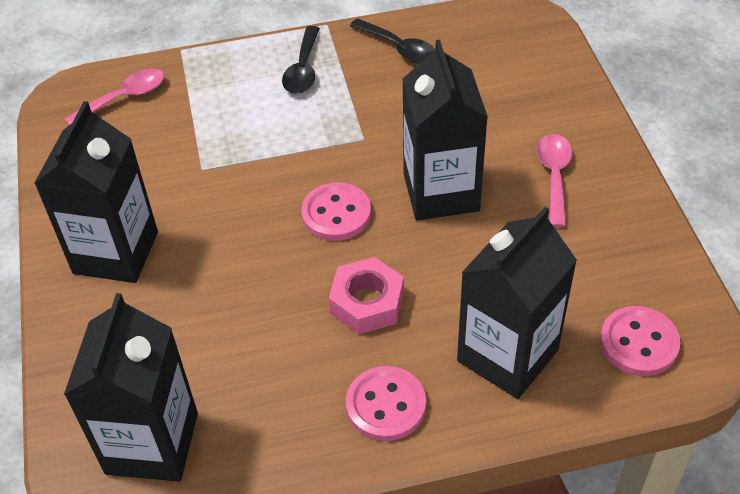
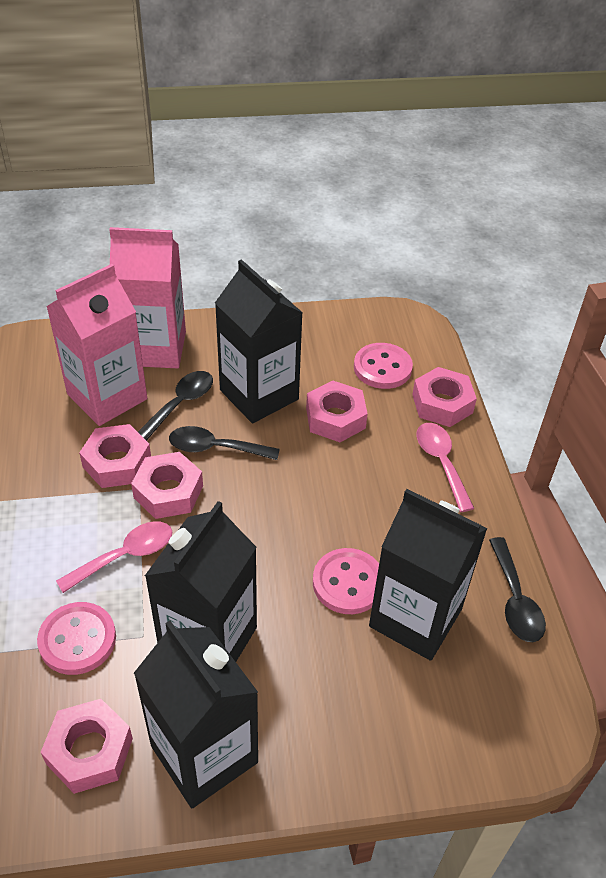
black spoon: [282,26,320,94] [350,19,435,64] = 2 -> [138,371,213,441] [169,426,280,460] [489,537,546,642] = 3
pink carton: none = 0 -> [46,264,147,426] [109,227,186,368] = 2
pink nut: [329,257,404,335] = 1 -> [41,699,133,794] [79,424,151,488] [131,452,203,519] [306,380,368,442] [412,367,477,427] = 5

